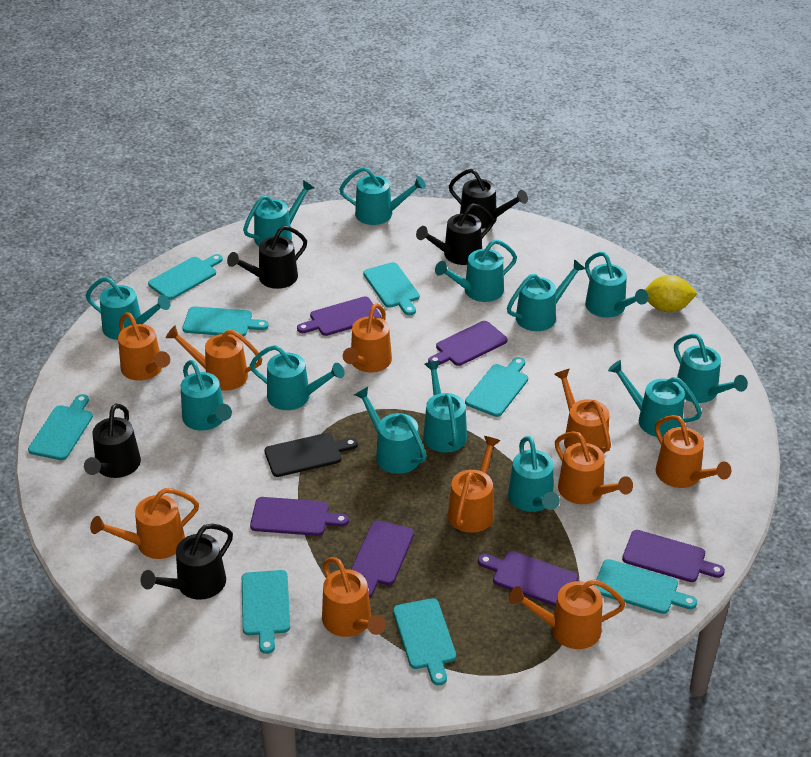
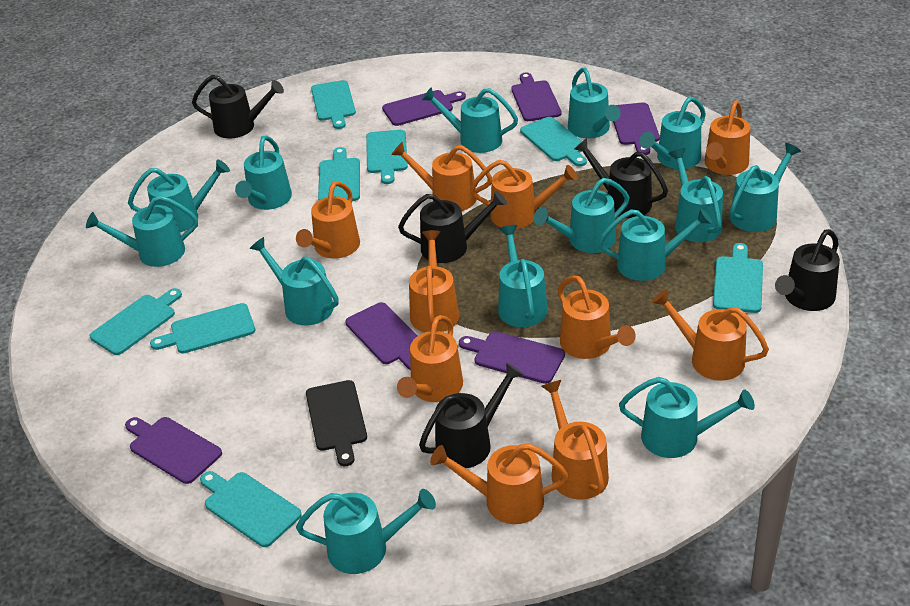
turquoise watering can: [86,277,170,340] [181,360,232,431] [243,180,314,247] [250,345,344,410] [339,167,426,225] [354,387,427,474] [423,361,467,453] [435,239,517,302] [507,259,586,331] [508,436,560,512] [585,252,648,318] [608,360,702,437] [674,334,748,403] = 13 -> [86,195,198,267] [128,159,230,232] [235,135,292,210] [249,237,339,325] [296,489,436,574] [422,87,518,153] [498,225,548,327] [534,178,629,253] [568,67,621,139] [598,208,712,281] [619,377,755,458] [639,97,706,169] [668,148,723,242] [730,143,801,232] = 14
yellow lemon: [645,275,698,312] = 1 -> none = 0

